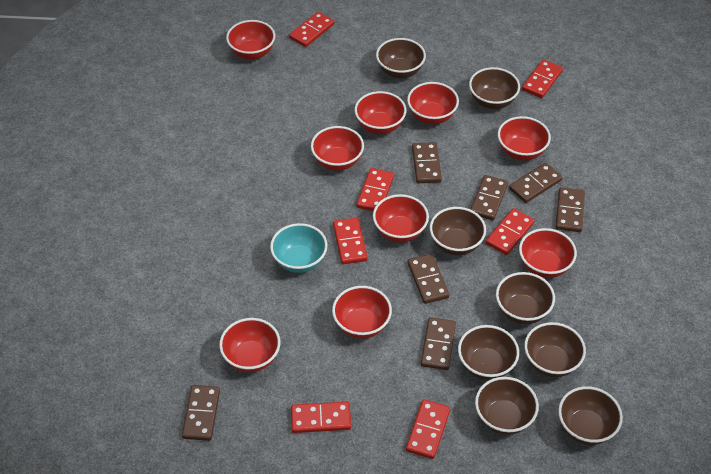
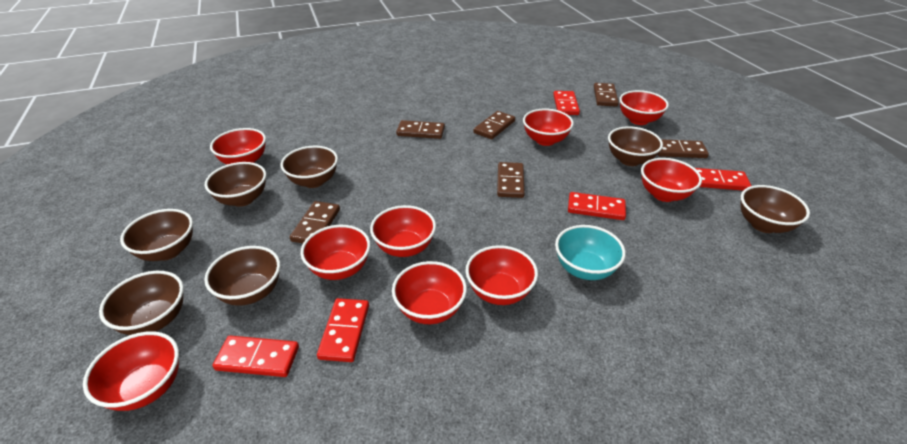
brown bowl: [376,38,426,78] [430,207,486,255] [458,325,519,380] [469,67,520,109] [475,377,539,435] [496,272,555,324] [524,322,586,377] [558,386,623,445] = 8 -> [99,271,184,335] [120,209,193,261] [204,246,280,306] [205,162,266,207] [281,146,338,188] [608,126,663,166] [741,185,810,233] = 7
brown domino: [182,385,220,441] [407,254,449,304] [412,142,442,183] [421,317,456,370] [470,175,508,220] [509,163,563,203] [556,187,585,232] = 7 -> [290,201,340,243] [396,120,445,139] [474,111,515,139] [497,162,525,198] [594,83,619,107] [658,139,709,158] = 6
red domino: [289,12,334,47] [291,402,351,433] [333,217,368,264] [357,168,394,211] [406,399,450,459] [485,208,535,255] [522,59,563,98] = 7 -> [213,336,299,377] [317,298,369,362] [553,91,580,115] [568,192,626,220] [695,168,752,191] = 5

